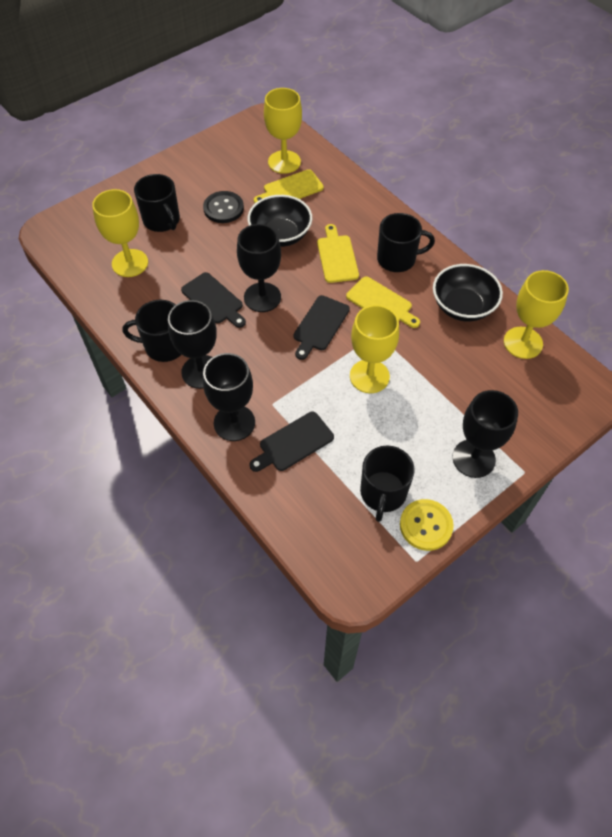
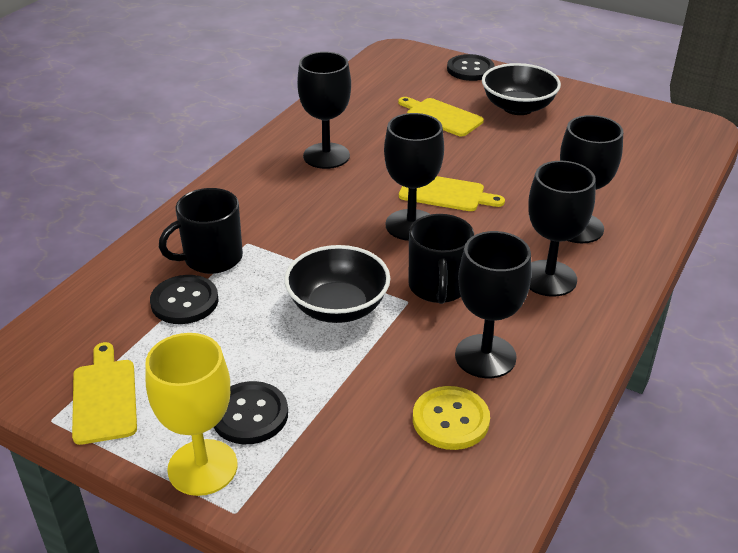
black button: [203,191,244,223] = 1 -> [150,275,219,324] [214,381,288,444] [447,54,495,81] = 3
black cutting board: [181,272,246,328] [249,412,334,472] [293,295,350,360] = 3 -> none = 0
black goblet: [168,300,217,389] [203,353,255,441] [237,224,281,312] [453,390,518,478] = 4 -> [297,52,351,169] [384,113,444,241] [455,231,531,378] [528,161,596,297] [560,115,623,243] = 5
black mug: [123,300,182,362] [134,174,180,232] [360,445,415,522] [377,213,435,272] = 4 -> [159,188,243,274] [408,214,474,304] = 2
yellow goblet: [92,189,148,277] [264,88,302,174] [350,305,399,393] [504,270,569,359] = 4 -> [145,333,237,496] = 1

